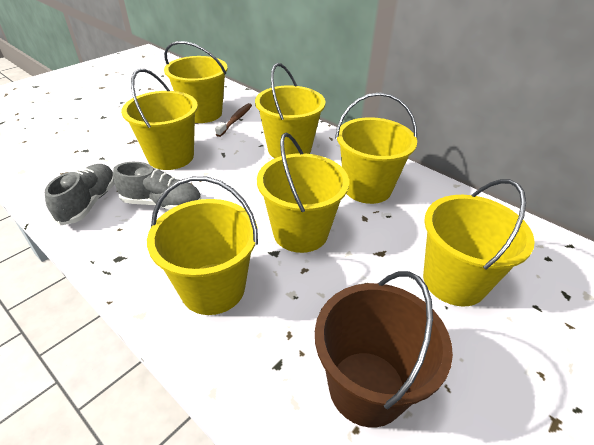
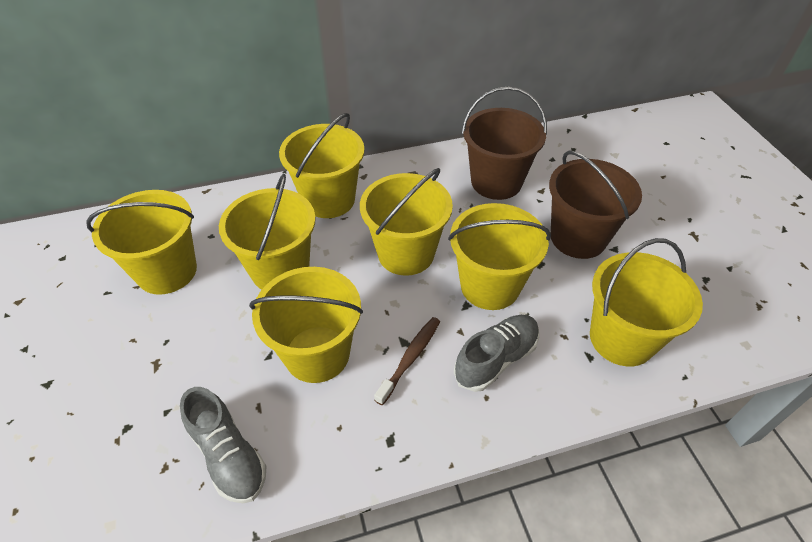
brown bucket: [315,271,453,427] = 1 -> [462,86,547,200] [549,150,642,259] = 2

